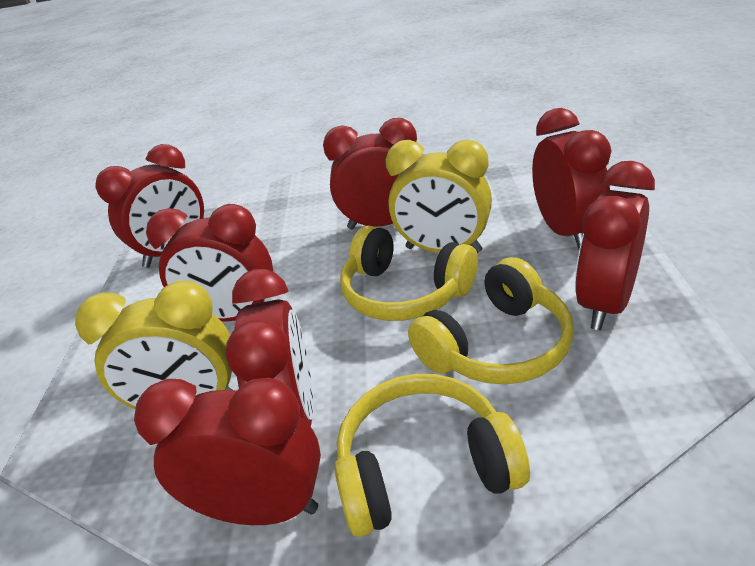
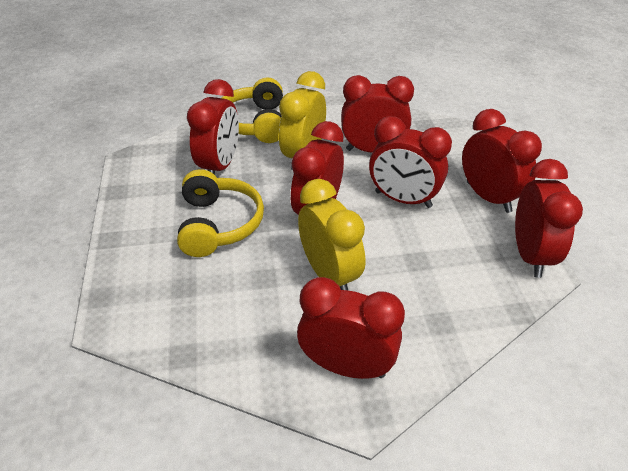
yellow headphones: [334,374,530,537] [340,225,478,321] [408,257,574,384] = 3 -> [177,169,264,257] [222,77,283,143] = 2

